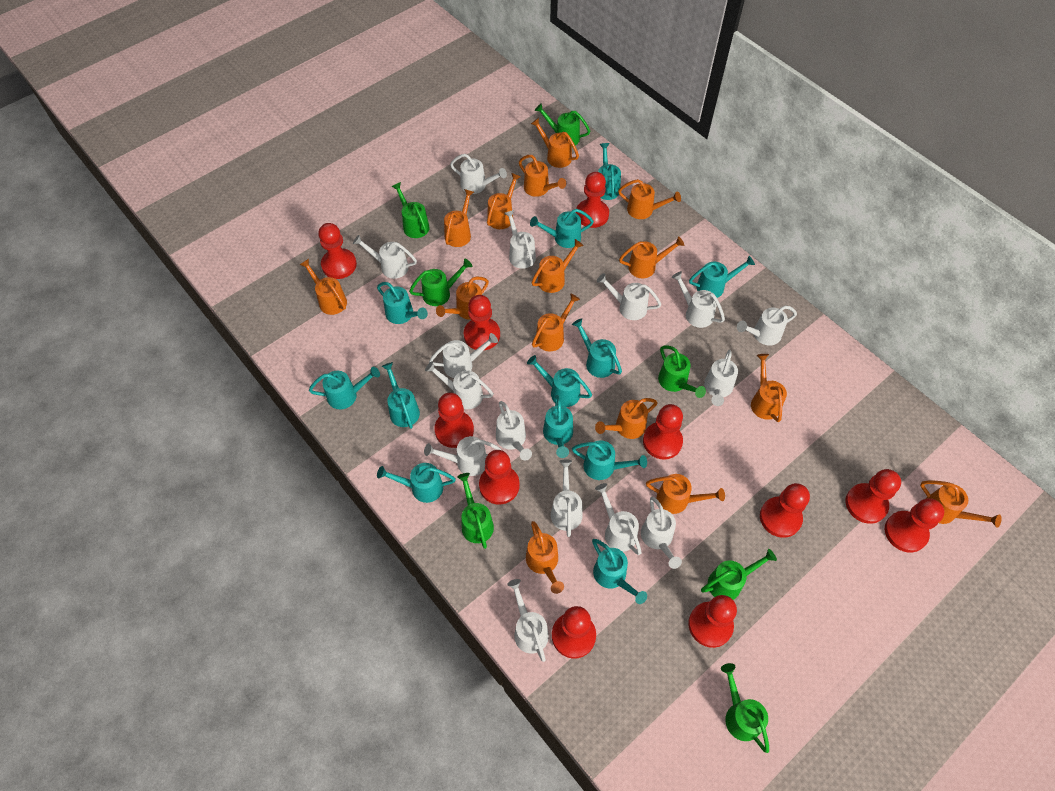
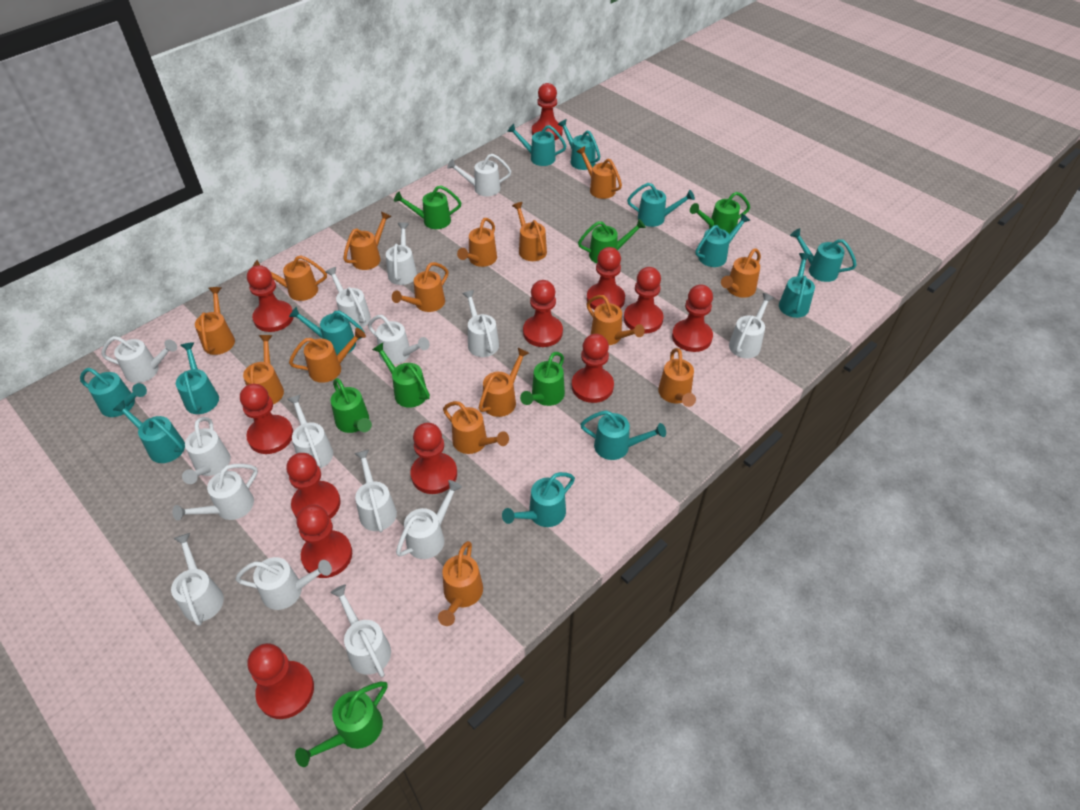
red pawn: [318,223,357,279] [434,393,474,448] [464,295,500,351] [479,450,519,505] [552,606,596,659] [576,172,609,228] [643,404,683,459] [688,595,737,648] [760,483,810,538] [845,469,901,524] [885,498,944,553] = 11 -> [240,384,293,454] [247,265,294,332] [247,643,314,719] [286,453,341,519] [296,505,352,578] [411,423,457,494] [523,280,563,347] [532,83,563,140] [572,334,614,403] [587,247,625,310] [624,267,664,334] [672,284,713,352] = 12

